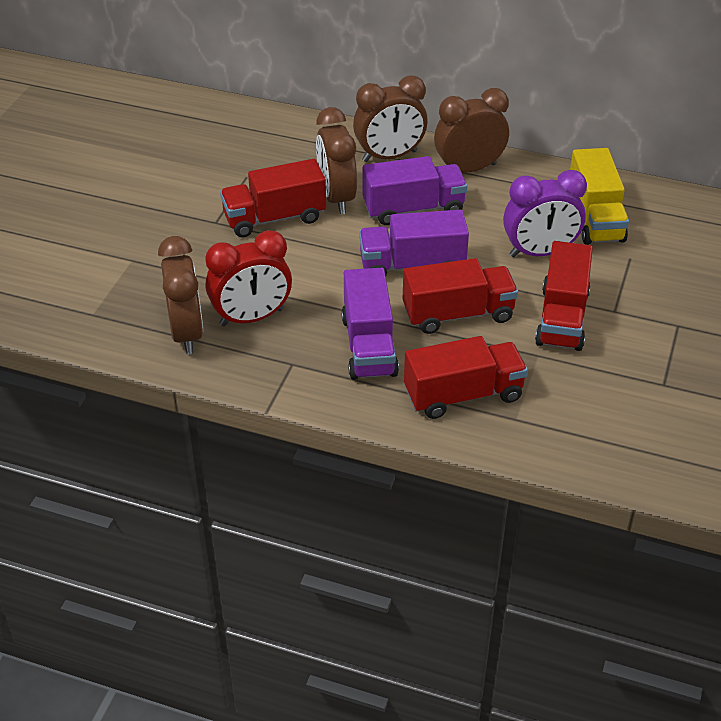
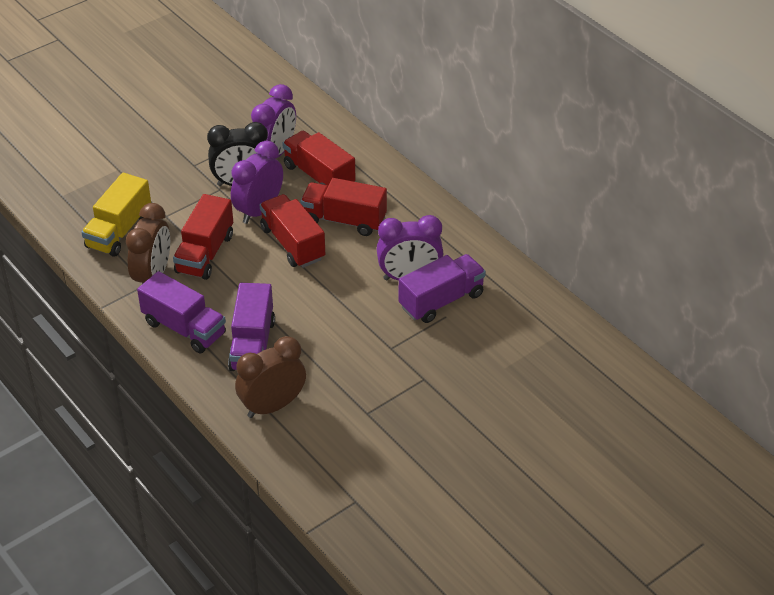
black clock: none = 0 -> [207,122,268,186] = 1
brown clock: [158,236,203,354] [316,107,357,214] [353,76,428,162] [434,88,509,172] = 4 -> [126,203,170,284] [235,336,306,418] = 2
purple clock: [503,170,587,257] = 1 -> [231,141,283,224] [251,84,296,157] [377,215,443,280] = 3
red clock: [205,230,292,327] = 1 -> none = 0

